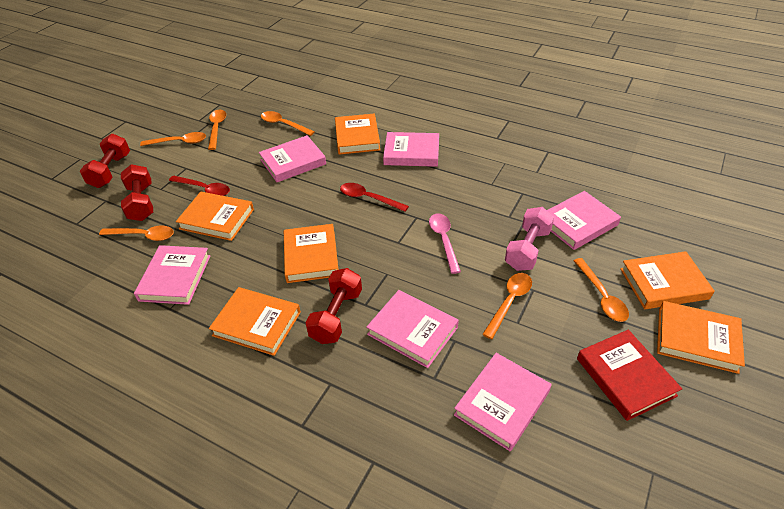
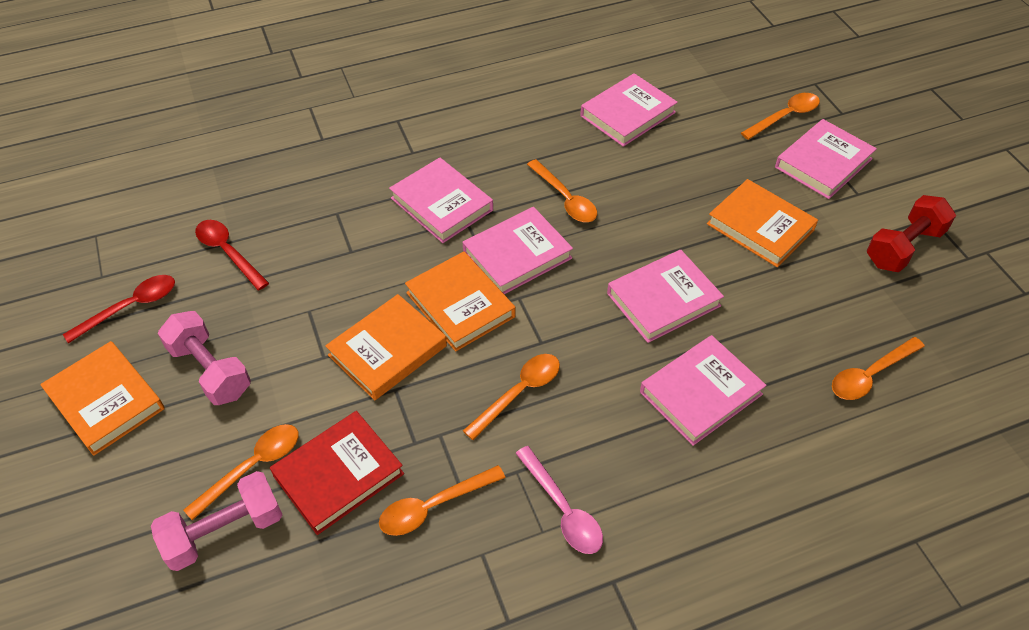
orange book: [176,192,254,241] [209,287,301,356] [284,224,339,283] [335,113,380,155] [620,251,714,309] [657,301,745,374] = 6 -> [40,341,165,456] [325,294,447,400] [405,251,515,352] [707,179,818,267] = 4
pink dumbbell: [505,207,554,271] = 1 -> [151,471,283,571] [158,311,251,405] = 2
red dumbbell: [80,134,130,188] [121,164,153,221] [306,268,362,344] = 3 -> [867,195,956,272] = 1

